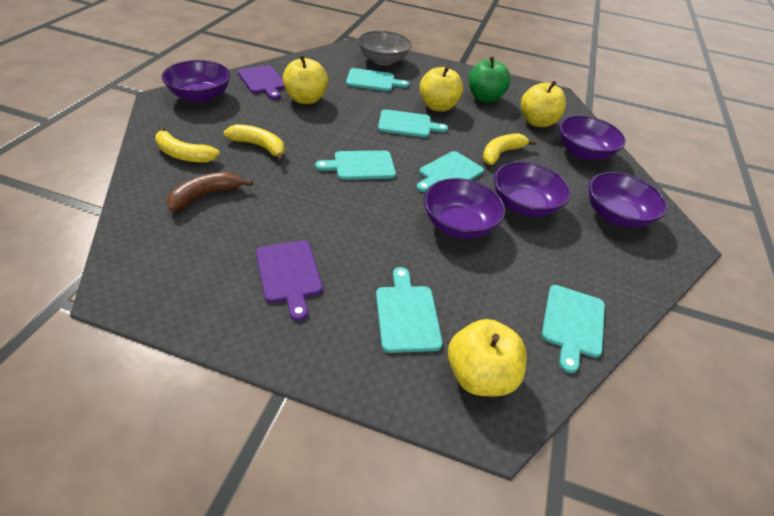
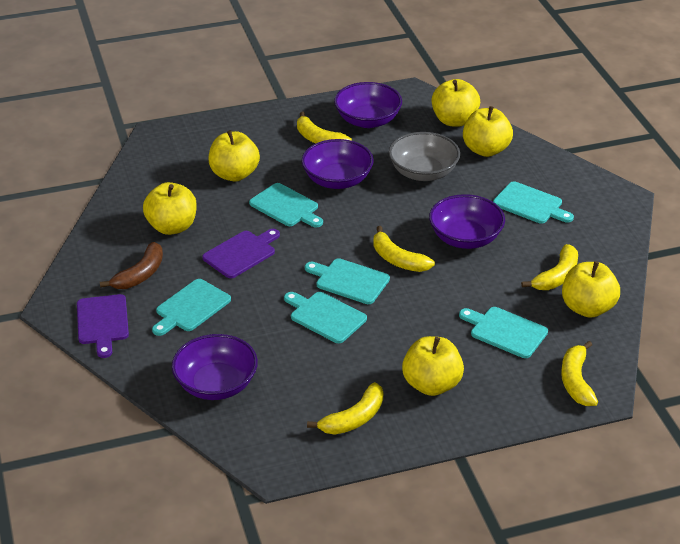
green apple: [468,56,511,102] = 1 -> none = 0
purple bowl: [162,60,231,103] [424,178,505,239] [494,162,571,217] [559,115,626,160] [588,172,667,228] = 5 -> [172,334,258,400] [302,139,374,189] [334,82,402,128] [429,194,505,249] = 4
yellow apple: [283,55,328,104] [420,66,463,112] [448,319,527,396] [521,81,566,127] = 4 -> [143,182,197,235] [209,130,260,181] [402,336,464,396] [432,79,480,127] [463,106,513,157] [562,261,620,318] = 6
yellow banana: [155,126,220,163] [223,124,285,162] [482,133,537,165] = 3 -> [297,112,352,144] [307,382,383,435] [373,226,435,272] [521,244,578,290] [561,341,598,406] = 5

